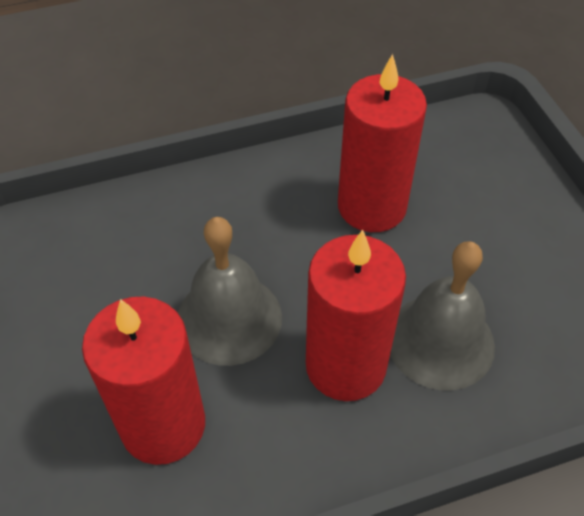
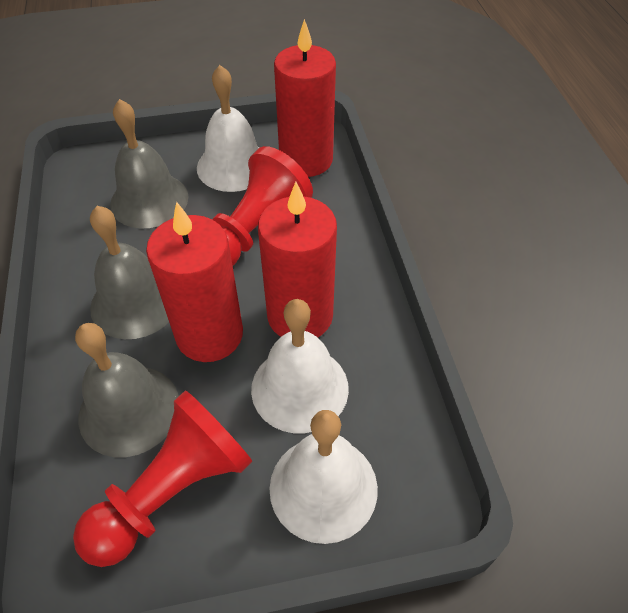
grey bell: [178,217,282,366] [390,241,495,390] = 2 -> [75,323,179,457] [90,206,169,339] [110,99,188,228] = 3
red pawn: none = 0 -> [73,390,252,567] [212,146,313,265] = 2
white bell: none = 0 -> [197,65,259,192] [251,299,349,433] [270,410,378,544] = 3

